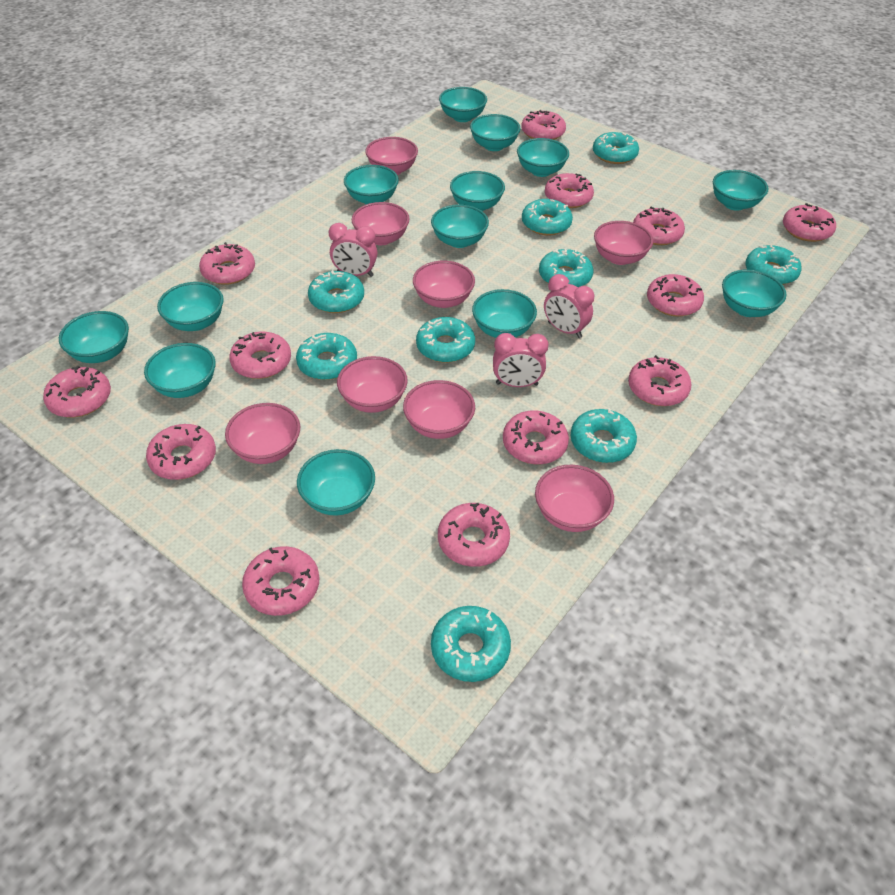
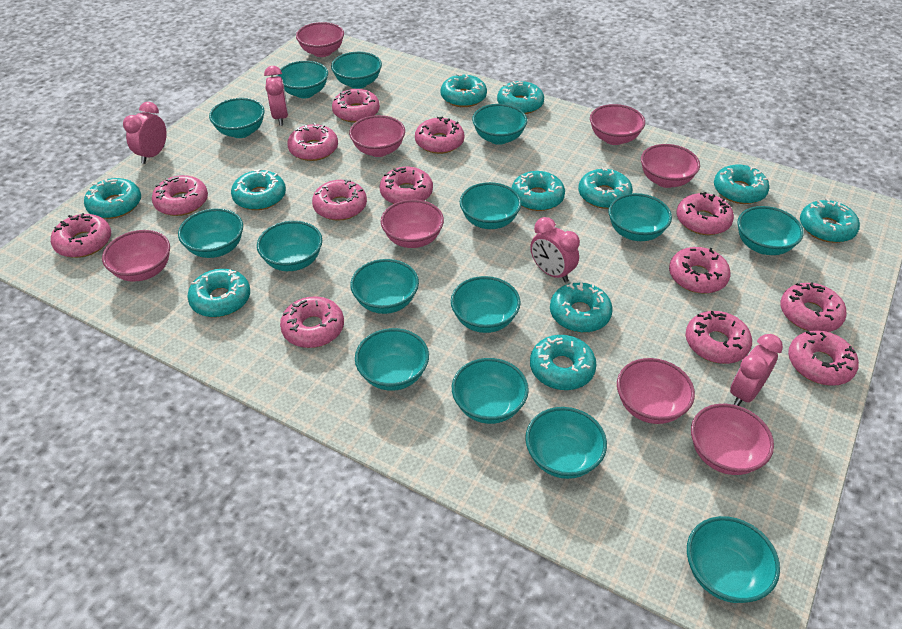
pink clock: [329,223,377,277] [493,333,549,387] [544,274,594,338] = 3 -> [123,102,167,164] [264,66,288,126] [530,217,580,282] [730,334,783,406] = 4
turquoise bowl: [59,311,129,363] [144,343,216,398] [157,282,224,331] [297,449,375,516] [344,165,399,204] [431,204,489,248] [439,87,487,122] [450,171,505,211] [470,114,521,151] [472,289,537,338] [517,138,569,177] [713,170,769,211] [722,270,786,317] = 13 -> [178,208,243,258] [209,98,265,138] [257,221,322,271] [277,61,328,98] [331,52,382,89] [350,259,419,314] [355,328,429,391] [451,276,521,333] [452,358,529,424] [460,182,521,229] [472,104,527,145] [525,407,607,479] [608,193,672,241] [687,516,780,603] [738,206,804,255] = 15
turquoise donut: [296,333,357,380] [308,270,364,313] [416,317,475,363] [431,606,511,682] [522,199,573,235] [539,248,593,287] [570,408,637,463] [593,132,639,164] [745,245,802,285] = 9 -> [84,178,141,219] [187,269,250,317] [231,169,286,210] [441,73,487,107] [497,81,544,114] [512,171,565,211] [530,335,597,390] [550,282,613,333] [578,167,633,209] [714,164,769,204] [800,198,860,243] = 11

